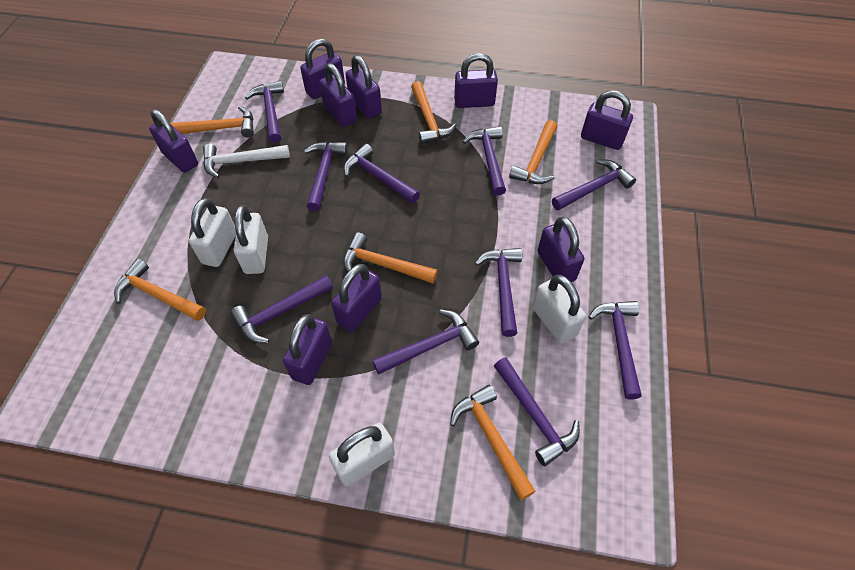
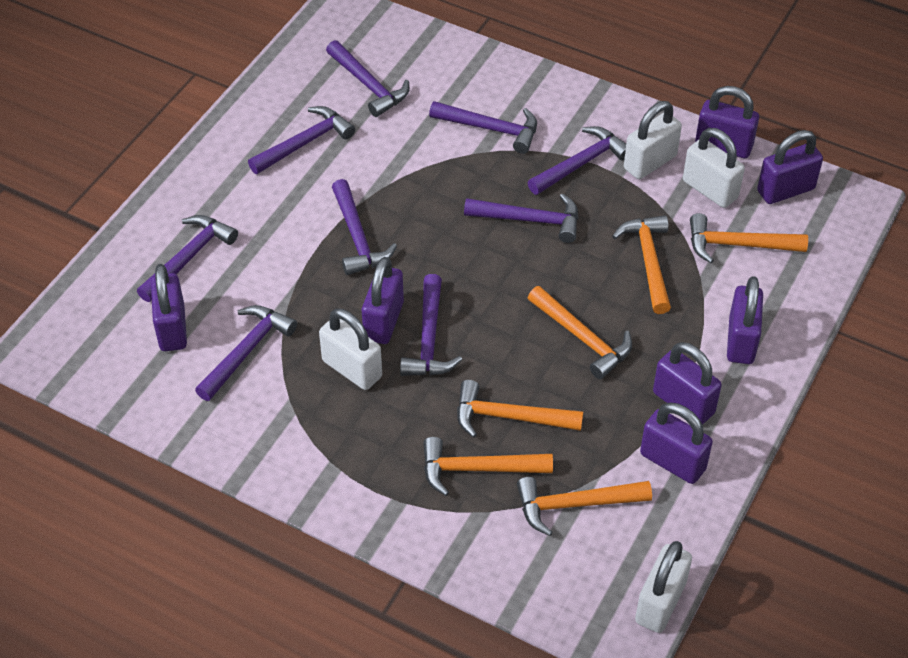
purple hammer: [230,275,333,343] [245,80,284,143] [304,141,348,211] [344,144,420,203] [372,309,479,375] [463,126,506,196] [475,248,522,337] [494,357,580,466] [552,159,636,210] [589,301,642,399] = 10 -> [137,215,238,302] [195,305,297,401] [248,106,355,174] [326,40,409,117] [332,179,397,275] [400,274,462,376] [429,101,537,154] [464,193,578,243] [527,126,626,195] = 9
purple padlock: [149,109,198,173] [283,314,332,385] [300,38,345,99] [319,63,357,127] [331,264,382,332] [345,55,382,119] [454,53,498,108] [538,217,584,282] [581,90,633,150] = 9 -> [151,264,187,351] [362,257,404,344] [640,403,713,484] [653,342,722,425] [695,86,759,158] [727,276,763,364] [757,130,823,204] = 7
white hammer: [203,144,290,178] = 1 -> none = 0

